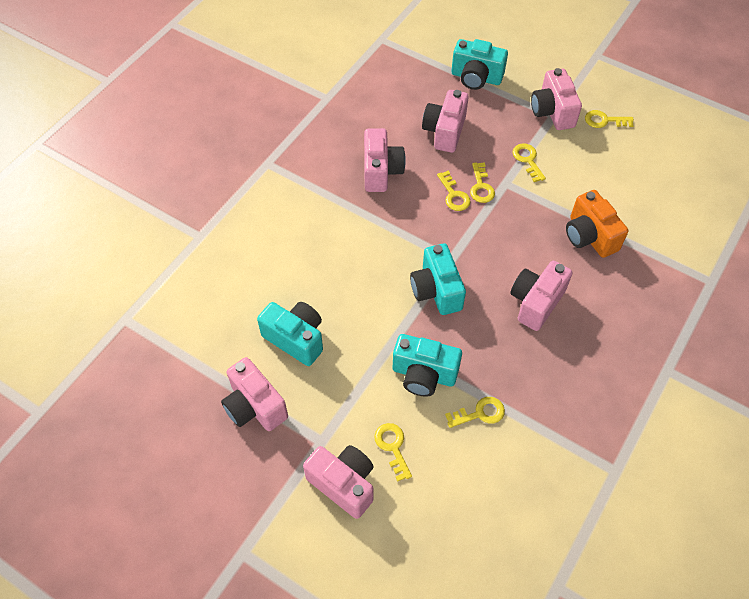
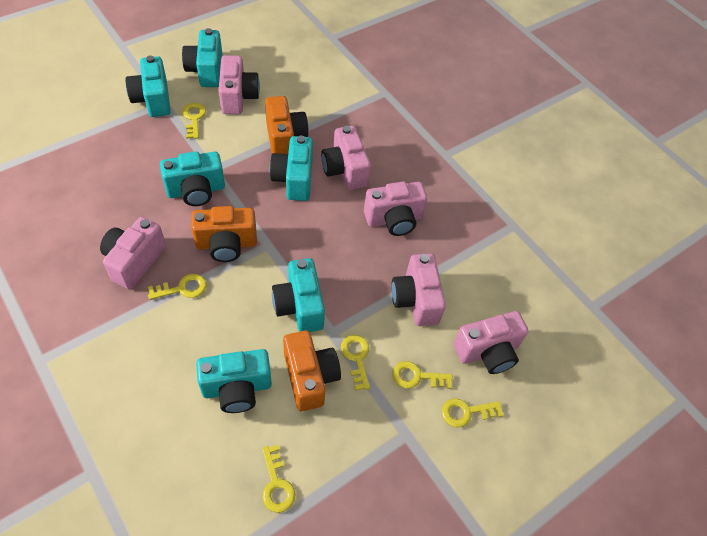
orange camera: [566,190,628,258] = 1 -> [191,206,257,262] [265,96,308,154] [283,331,341,411] = 3
turquoise camera: [257,302,323,366] [393,334,462,397] [410,243,466,315] [451,39,508,90] = 4 -> [125,55,171,117] [160,151,225,206] [182,28,222,87] [196,349,272,413] [270,136,313,201] [272,258,325,332] = 6

